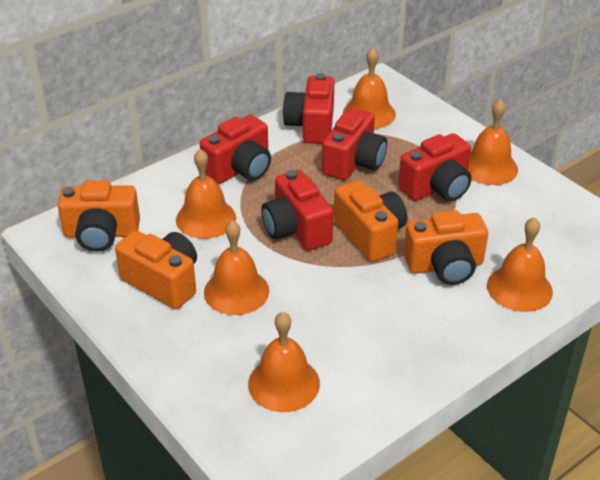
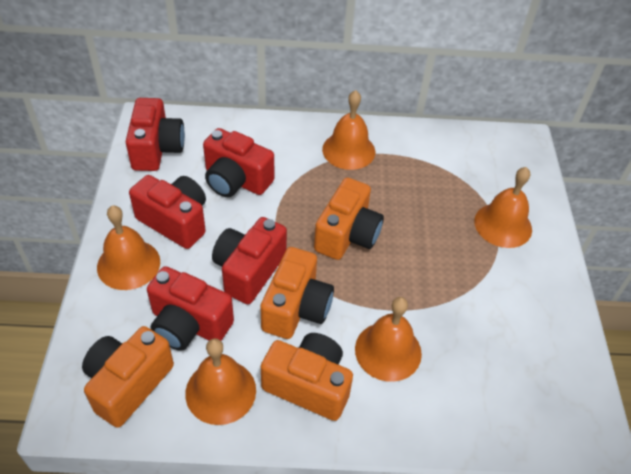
orange bell: [176,149,236,239] [204,220,269,315] [248,312,320,412] [343,47,396,129] [468,99,518,185] [487,217,553,312] = 6 -> [97,205,160,290] [185,338,256,425] [322,90,375,170] [355,297,422,382] [474,167,532,248] = 5

